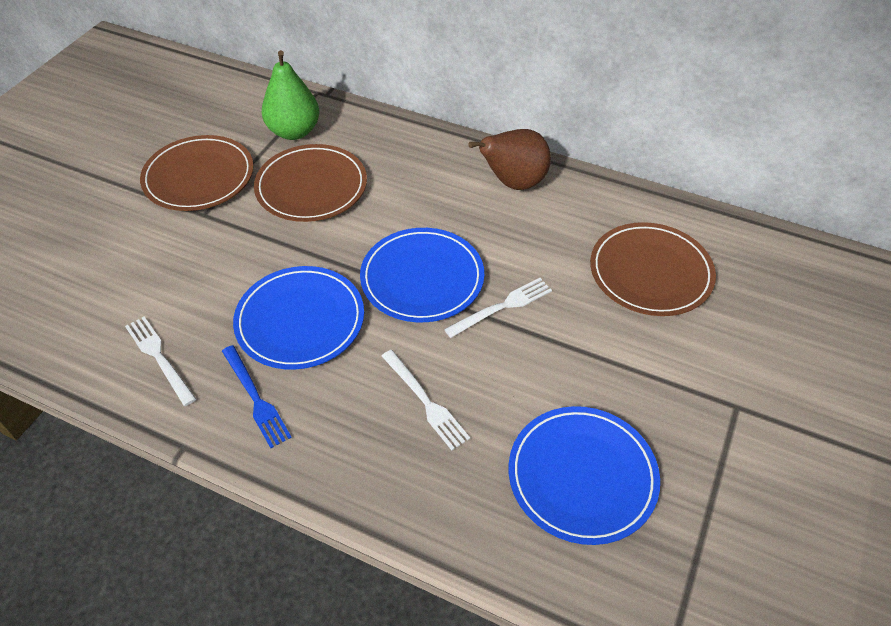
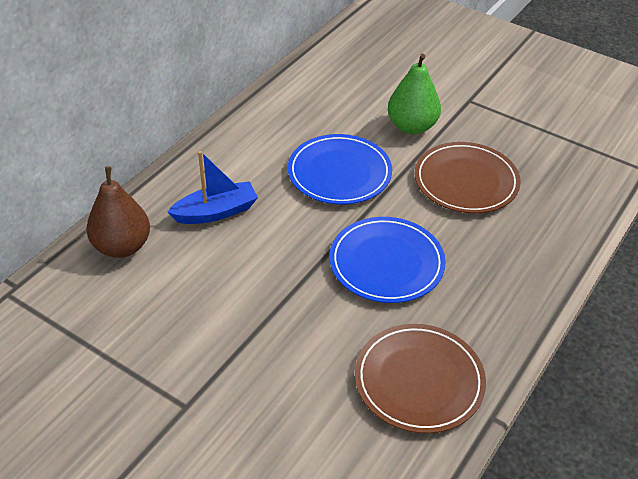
blue boat: none = 0 -> [167,151,258,224] = 1
blue fork: [222,345,292,448] = 1 -> none = 0
blue plate: [233,266,364,370] [360,228,484,322] [509,406,660,545] = 3 -> [288,134,392,205] [329,217,446,303] = 2
brown plate: [140,135,254,211] [254,144,367,222] [590,222,716,316] = 3 -> [355,324,486,433] [415,142,521,214] = 2
white fork: [125,316,196,406] [382,350,470,450] [444,278,552,338] = 3 -> none = 0

